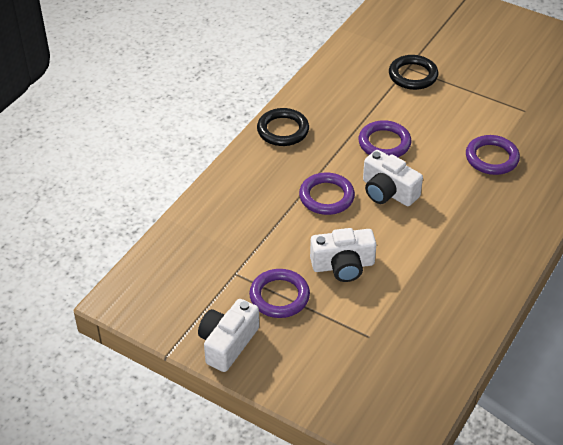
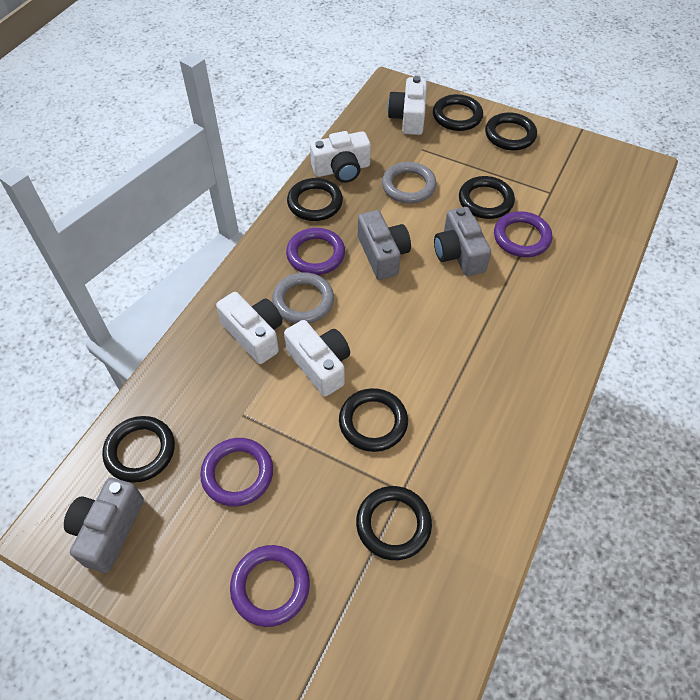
black ring: [257,108,309,146] [389,55,438,90] = 2 -> [102,416,175,483] [287,178,343,221] [339,388,408,452] [356,486,432,560] [433,94,483,131] [459,176,515,219] [485,112,537,150] = 7
grey camera: none = 0 -> [64,478,144,573] [358,210,411,280] [434,207,491,276] = 3
grey ring: none = 0 -> [272,272,334,323] [382,162,437,204] = 2
white camera: [198,299,259,372] [310,228,376,282] [363,150,423,206] = 3 -> [216,292,283,364] [284,320,350,397] [310,131,371,183] [388,76,427,135] = 4

